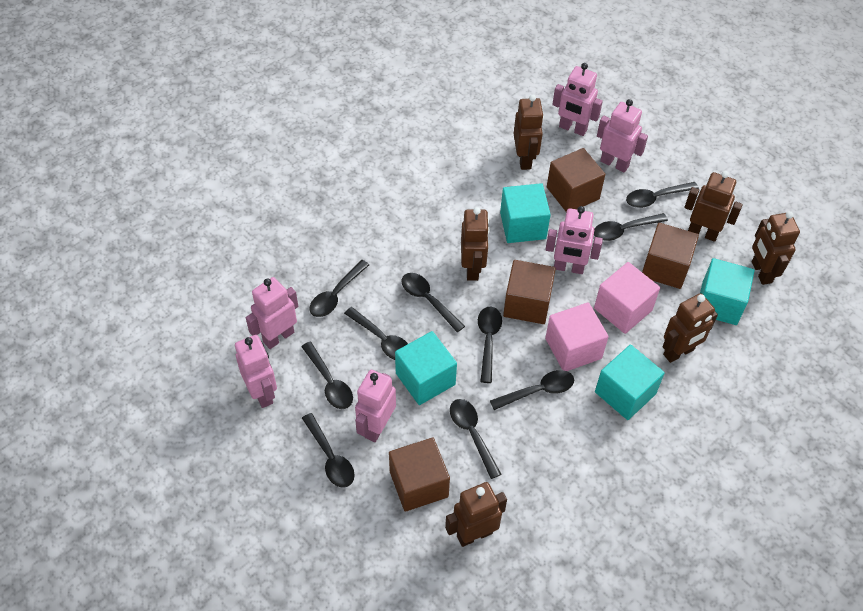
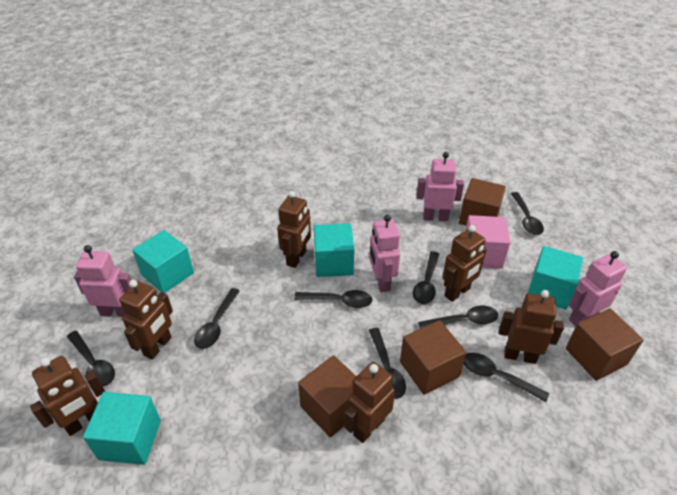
black spoon: [301,342,353,409] [302,413,355,488] [309,260,369,317] [344,307,408,360] [401,273,465,332] [450,399,501,479] [478,306,502,383] [490,370,574,410] [594,213,668,241] [626,182,699,208] = 10 -> [67,331,115,387] [194,288,240,349] [294,290,373,308] [369,328,406,399] [413,251,439,304] [418,305,498,329] [463,353,549,402] [511,192,544,235] = 8
pink cube: [545,302,609,371] [594,262,660,334] = 2 -> [466,215,511,269] = 1
pink robot: [235,335,277,408] [246,277,298,349] [355,370,396,442] [545,206,603,274] [552,63,603,136] [597,99,648,173] = 6 -> [74,245,131,317] [369,215,400,292] [416,152,464,221] [569,251,627,326] = 4

